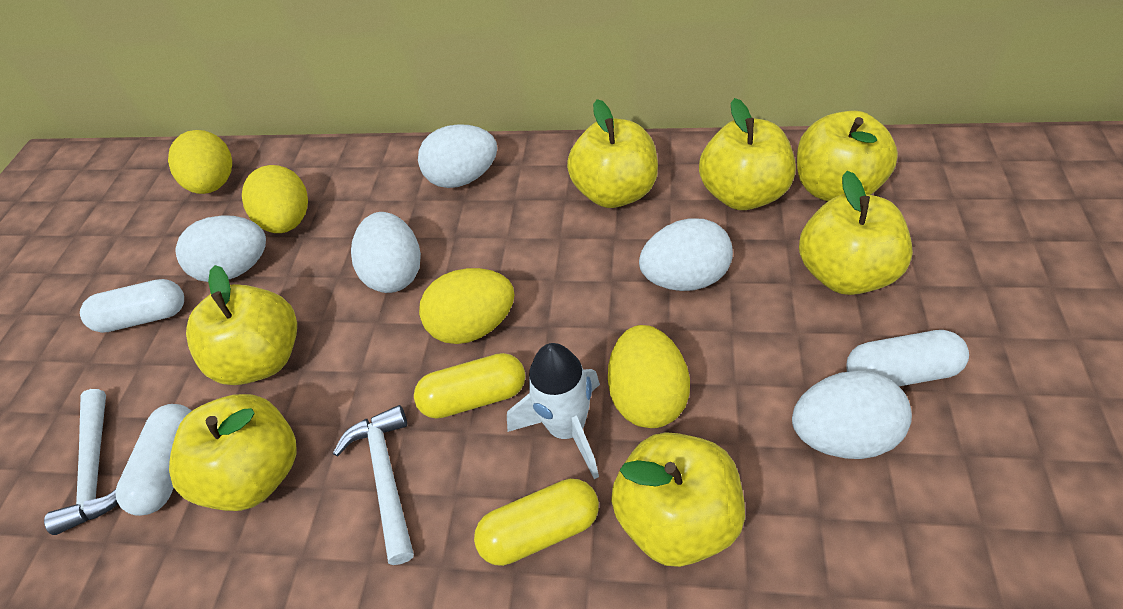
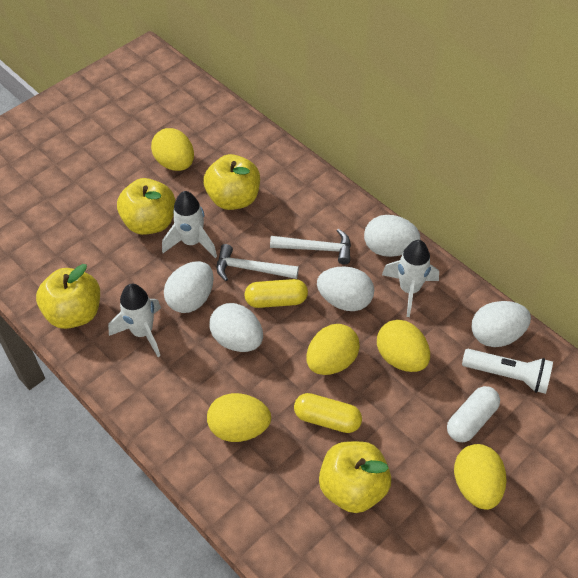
white capsule: [80,279,184,333] [115,404,192,516] [846,330,969,386] = 3 -> [447,386,500,442] = 1
white flashlight: none = 0 -> [462,349,553,394] = 1
white rocket: [507,343,600,479] = 1 -> [108,284,161,357] [162,191,217,258] [382,240,439,317] = 3
yellow apple: [169,394,297,511] [186,265,297,385] [567,99,658,208] [611,432,745,567] [699,98,796,210] [797,111,898,201] [799,171,913,295] = 7 -> [36,264,100,329] [117,178,175,235] [203,154,260,210] [319,441,391,513] = 4
yellow egg: [168,130,232,194] [242,165,308,233] [419,268,514,344] [608,325,690,428] = 4 -> [151,128,194,171] [207,393,271,442] [306,324,360,375] [377,320,430,372] [454,444,507,510] = 5

